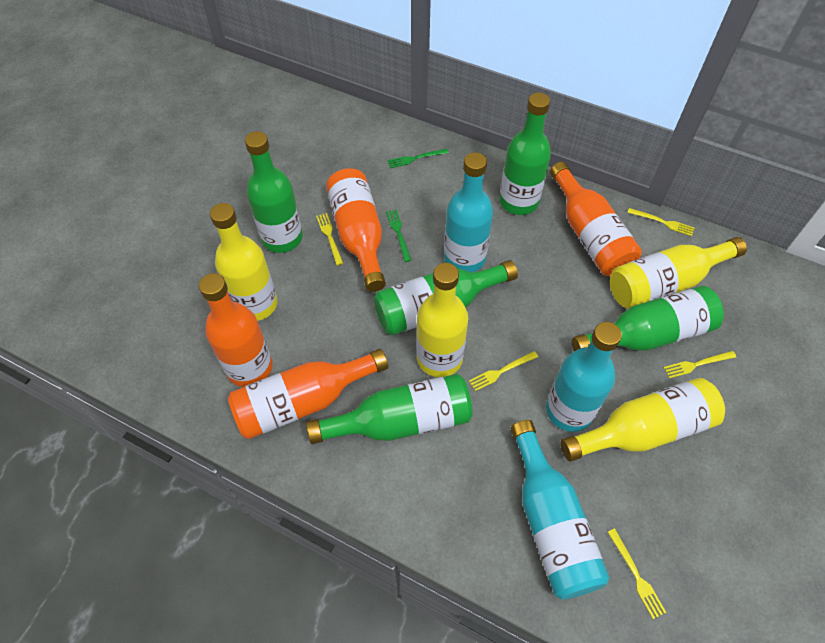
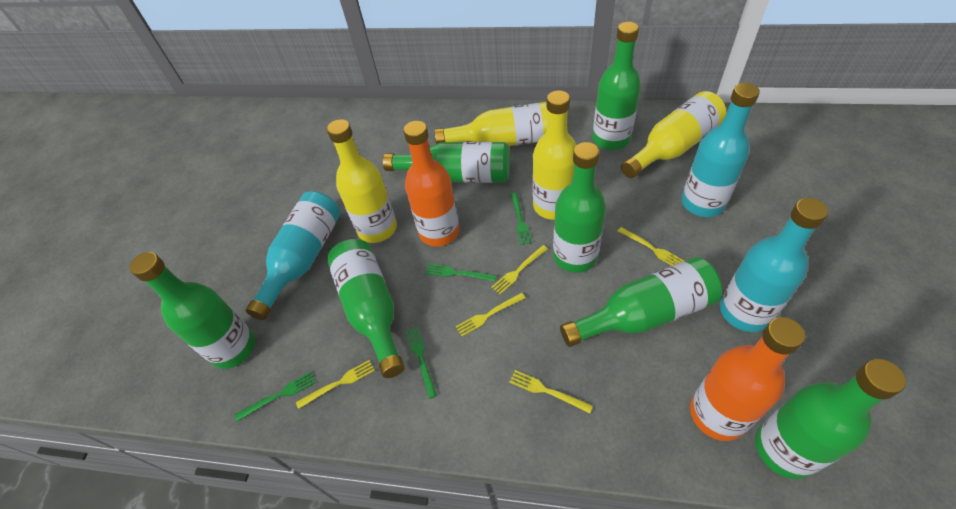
green bottle: [245,131,303,253] [306,374,472,444] [374,260,518,335] [499,93,551,215] [572,286,724,351] = 5 -> [129,252,255,369] [327,239,405,378] [383,142,510,183] [553,142,606,273] [560,257,722,347] [592,22,641,150] [755,359,906,479] = 7
green fork: [386,209,411,262] [387,149,449,168] = 2 -> [235,372,316,421] [406,327,437,399] [425,264,496,282] [510,192,532,245] = 4
orange bottle: [199,273,273,387] [228,349,388,439] [326,168,386,292] [550,162,642,276] = 4 -> [403,121,460,246] [690,317,805,441] = 2

